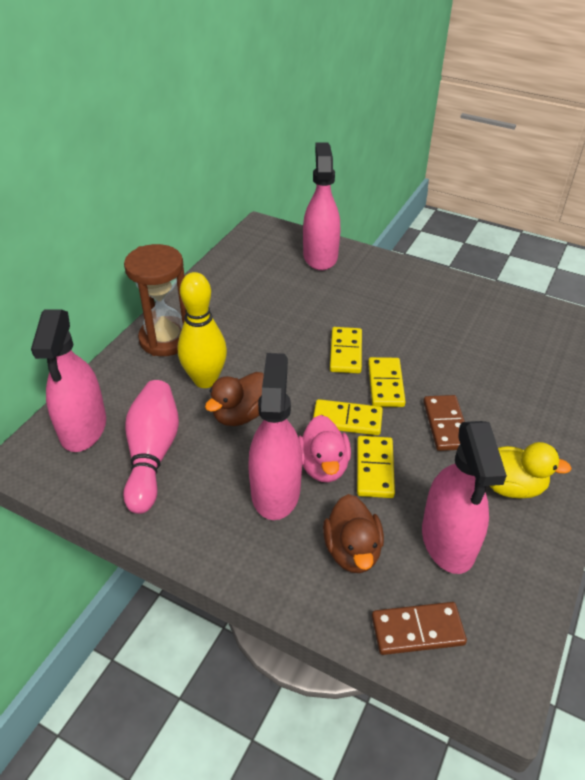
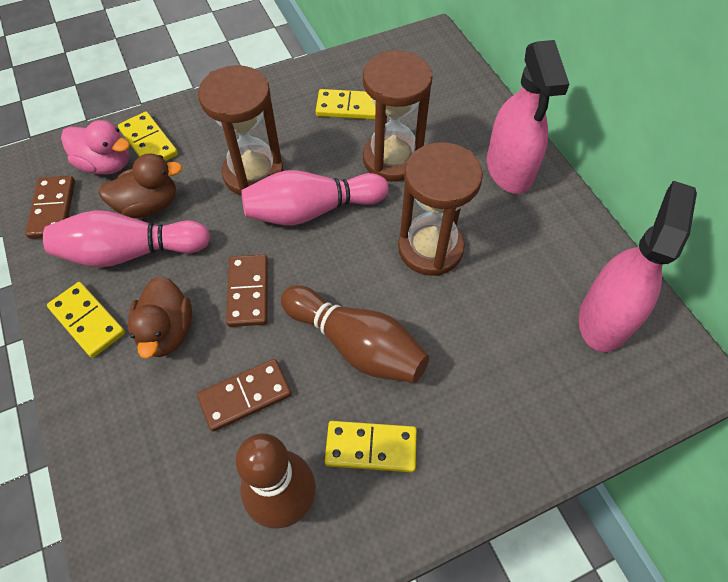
brown bowling pin: none = 0 -> [236,433,316,529] [281,285,429,383] = 2
brown domino: [372,602,467,655] [423,395,465,451] = 2 -> [25,176,75,239] [197,359,292,432] [226,254,268,327] = 3
brown hourglass: [124,244,186,356] = 1 -> [198,65,284,196] [363,51,433,182] [398,142,483,276] = 3
pink bowling pin: [123,380,179,514] = 1 -> [43,210,211,268] [241,170,389,225] = 2
pink spray bottle: [31,309,106,452] [248,353,302,520] [303,142,340,270] [422,421,507,574] = 4 -> [487,40,569,194] [579,181,697,352] = 2
yellow bowling pin: [178,272,227,388] = 1 -> none = 0
yellow duck: [490,442,572,499] = 1 -> none = 0

